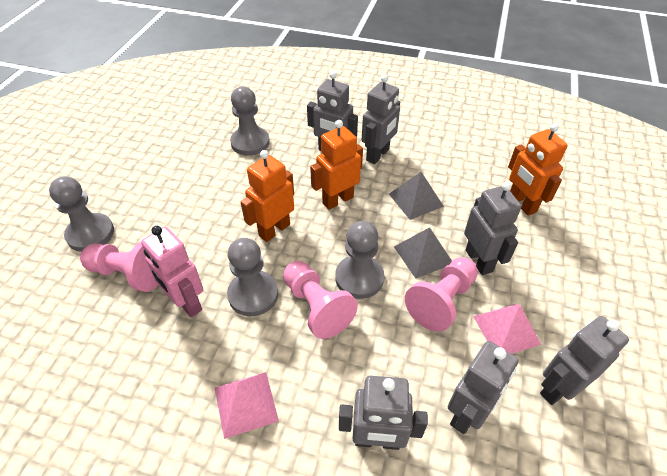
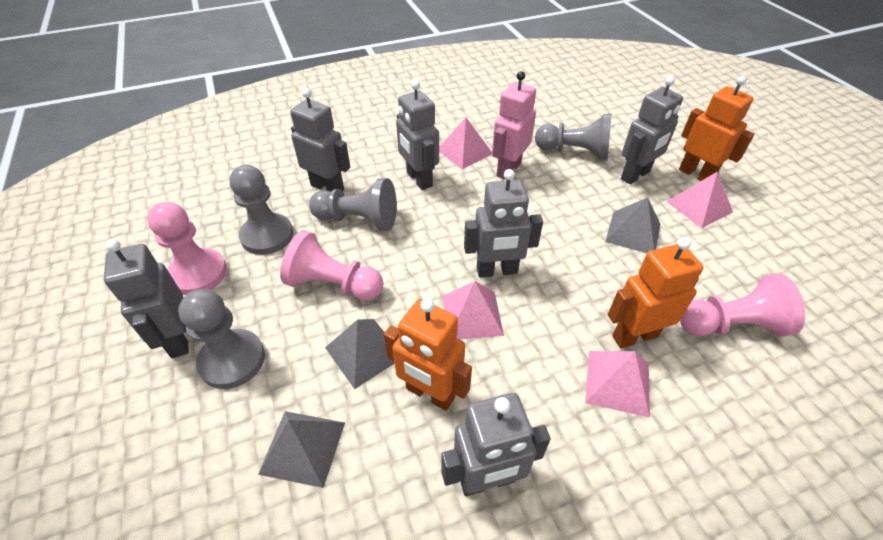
grey pyramid: [389,172,444,220] [394,227,452,279] = 2 -> [258,411,345,488] [325,319,394,389] [605,197,660,253] = 3
pink pyramid: [215,372,279,439] [473,304,541,354] = 2 -> [439,118,493,169] [442,281,504,340] [585,351,650,418] [666,171,733,228] = 4

